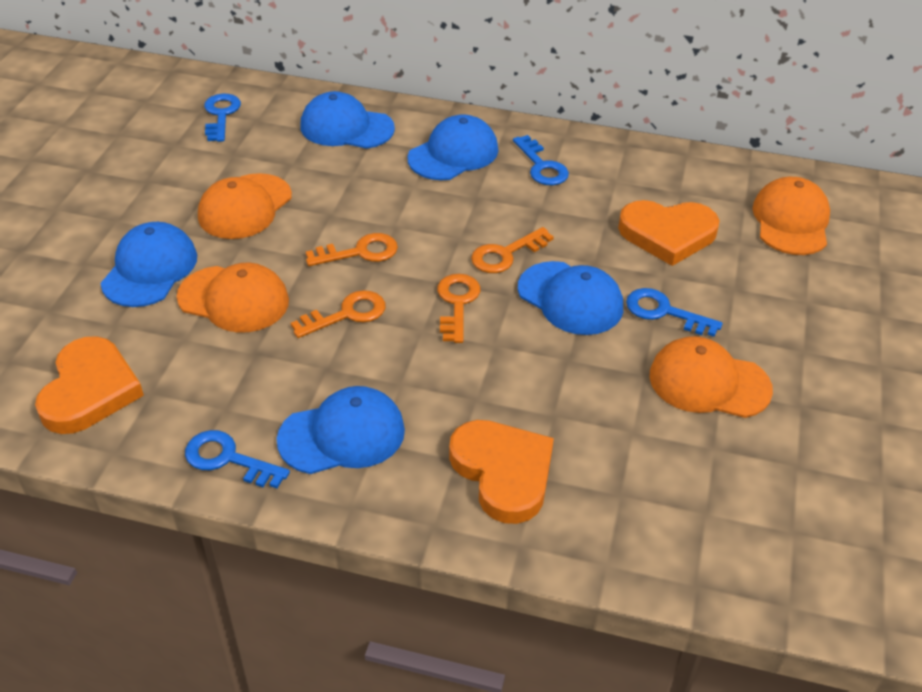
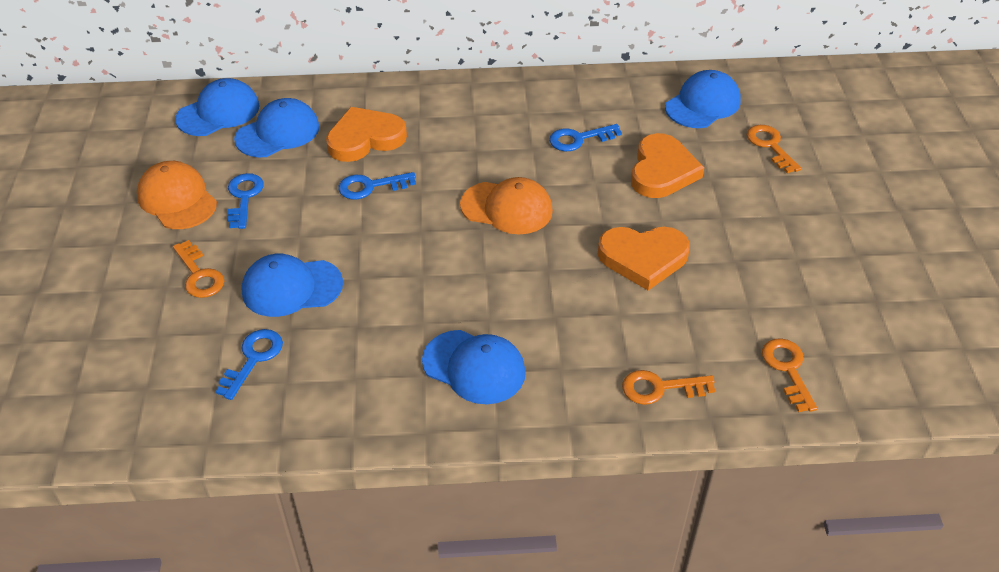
orange cap: [177,263,289,333] [198,173,292,239] [649,336,773,418] [752,177,830,255] = 4 -> [137,161,217,229] [460,177,553,234] = 2

